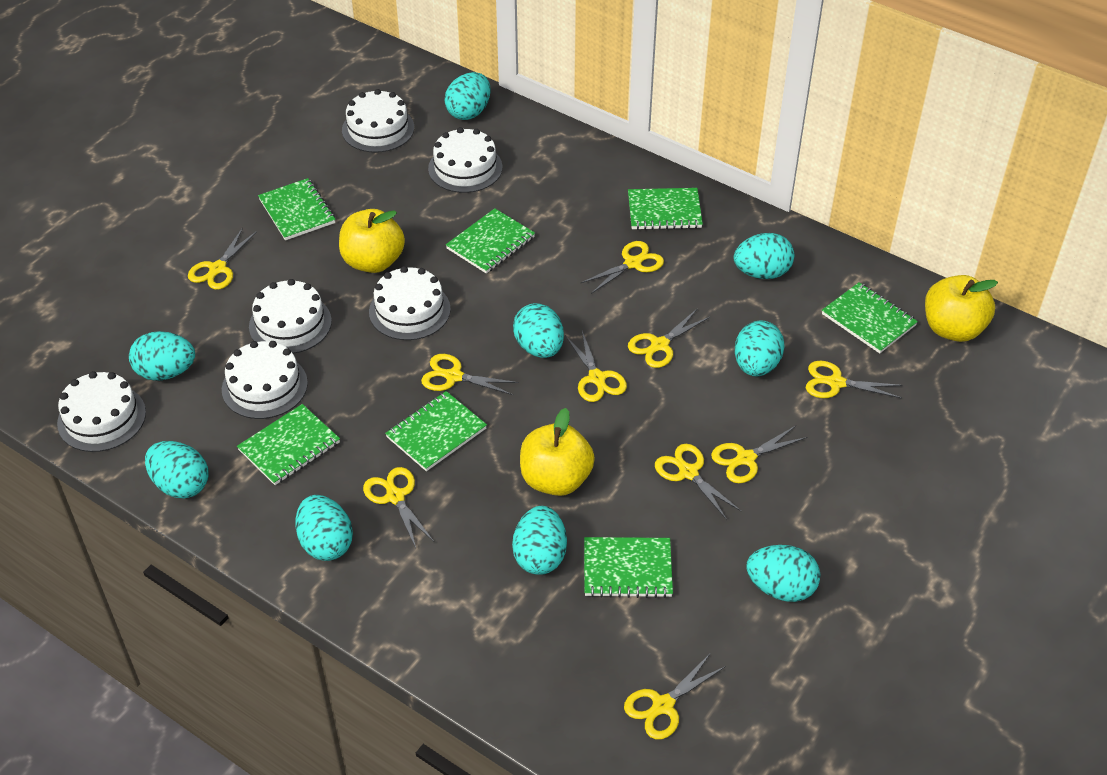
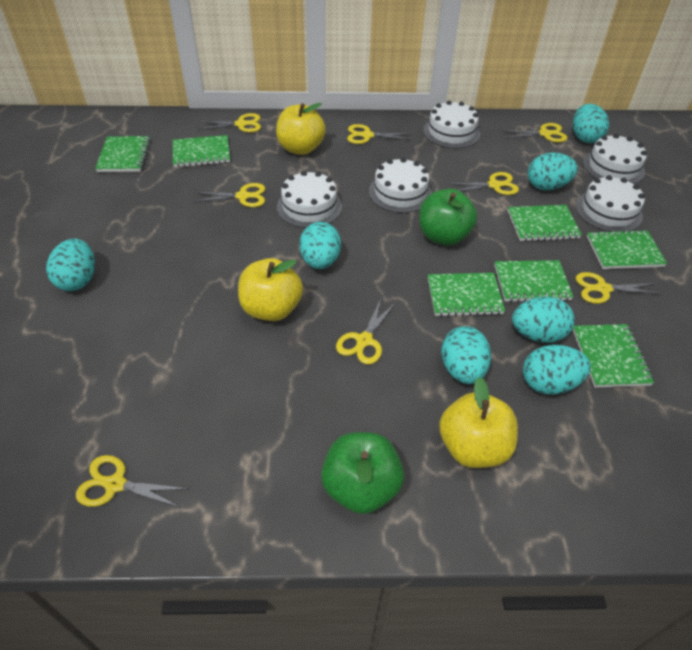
green apple: none = 0 -> [321,432,404,514] [419,189,477,246] = 2
turquoise egg: [129,331,195,381] [145,441,208,499] [295,495,353,561] [445,72,491,120] [512,506,567,575] [513,303,564,358] [734,233,794,279] [735,320,785,376] [746,545,821,602] = 9 -> [46,238,95,291] [299,222,341,269] [441,326,491,384] [512,296,574,343] [523,345,591,395] [528,152,578,190] [573,104,609,143] = 7
white cake: [57,371,146,452] [222,341,308,419] [249,279,332,354] [342,89,414,153] [369,266,451,340] [428,127,503,193] = 6 -> [277,171,342,228] [369,158,432,213] [423,101,480,148] [576,175,645,232] [583,134,647,184] = 5
yellow scissors: [188,228,257,290] [363,467,434,548] [421,354,519,395] [565,331,627,402] [581,241,664,294] [624,654,726,739] [628,308,710,368] [655,444,742,520] [711,426,807,483] [806,360,903,398] = 10 -> [76,455,189,508] [192,183,265,207] [197,113,261,132] [336,299,396,364] [347,124,412,144] [447,172,519,195] [501,123,567,142] [576,272,662,304] = 8

